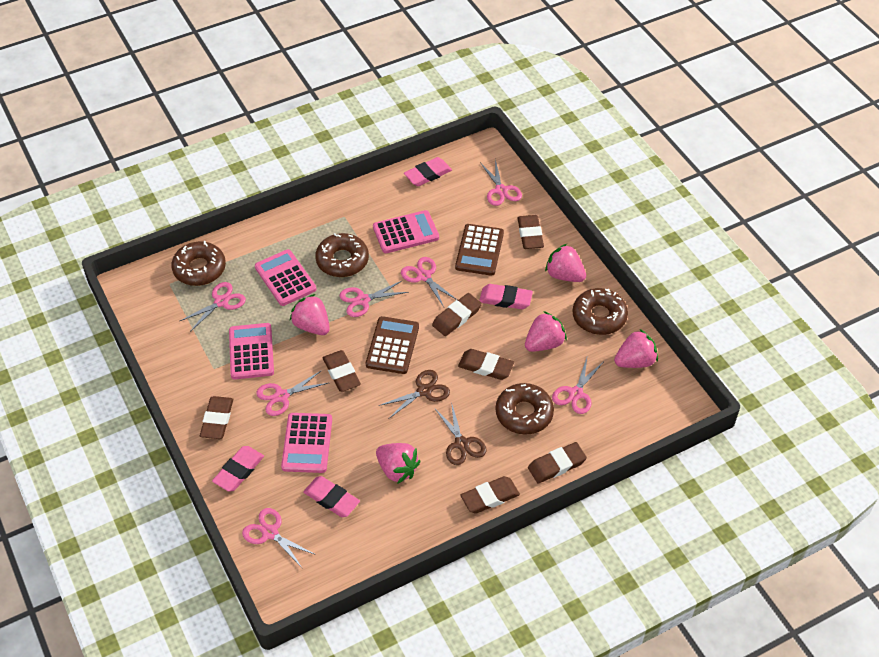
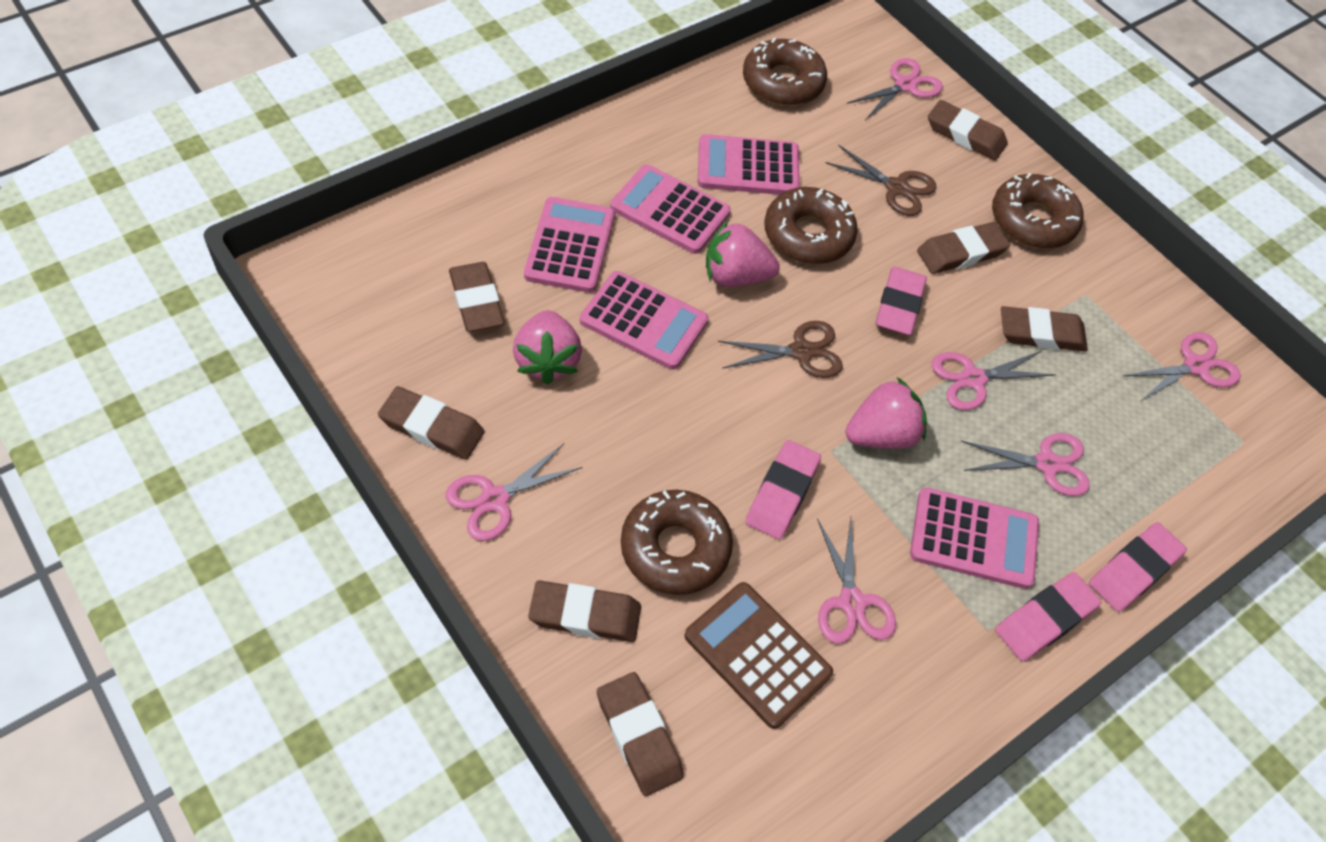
brown calculator: [366,316,419,374] [455,224,504,276] = 2 -> [684,582,833,729] = 1
pink calculator: [229,323,274,379] [255,249,316,306] [281,413,332,473] [373,210,439,253] = 4 -> [524,197,615,293] [580,271,708,370] [610,164,731,254] [698,134,800,195] [910,487,1039,589] = 5
pink scissors: [180,282,246,332] [242,508,316,568] [256,370,328,416] [340,280,408,317] [401,257,457,307] [480,159,522,206] [552,358,603,414] = 7 -> [446,444,582,541] [817,518,896,644] [847,58,943,120] [931,351,1056,410] [961,433,1090,496] [1123,332,1241,401] = 6
pink strawberry: [290,294,330,335] [376,443,420,484] [525,311,567,352] [545,244,586,282] [614,329,658,368] = 5 -> [513,310,582,385] [706,221,780,287] [845,377,927,448] = 3

